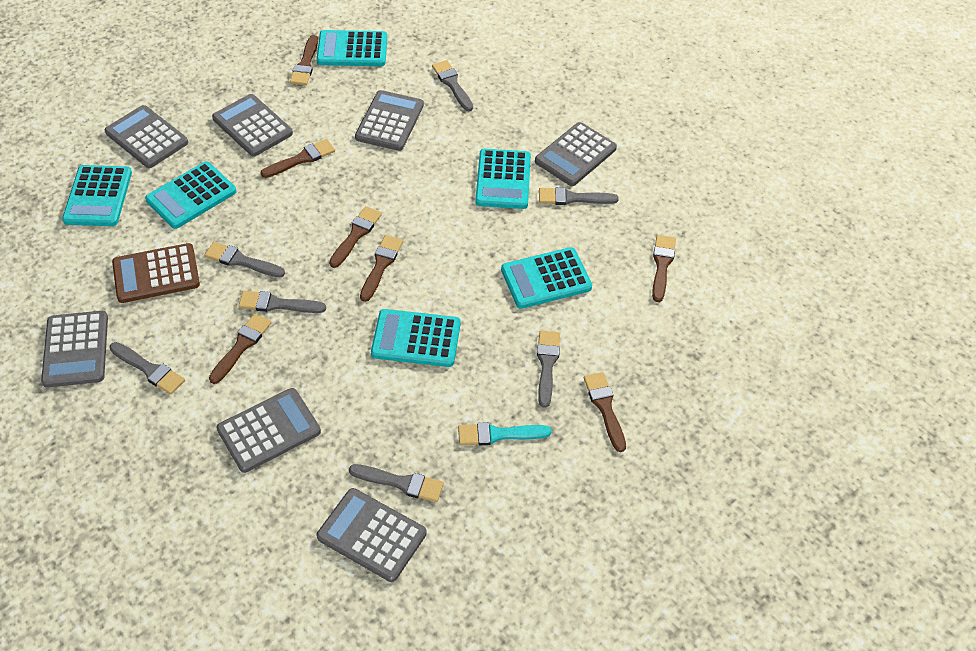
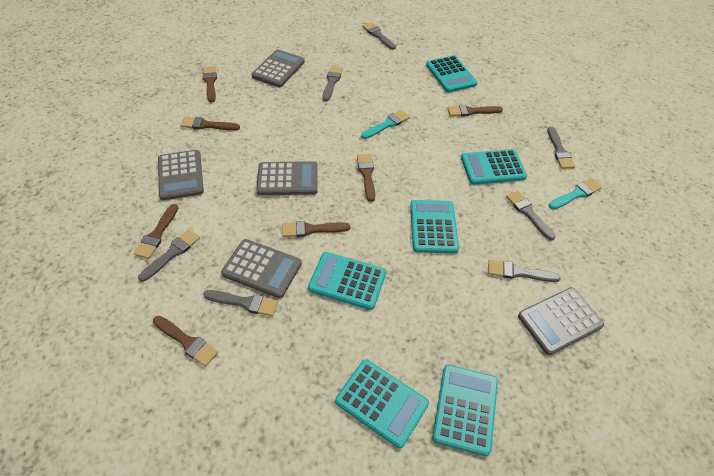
brown calculator: [112,243,200,303] = 1 -> none = 0
grey calculator: [41,311,108,388] [104,105,188,168] [212,94,293,157] [216,388,321,473] [317,488,427,582] [355,90,424,151] [535,122,617,186] = 7 -> [158,150,204,200] [221,239,302,298] [251,49,305,87] [256,161,318,195] [518,288,604,355] = 5
turquoise brush: [458,422,552,446] = 1 -> [361,110,410,139] [549,178,602,210] = 2

